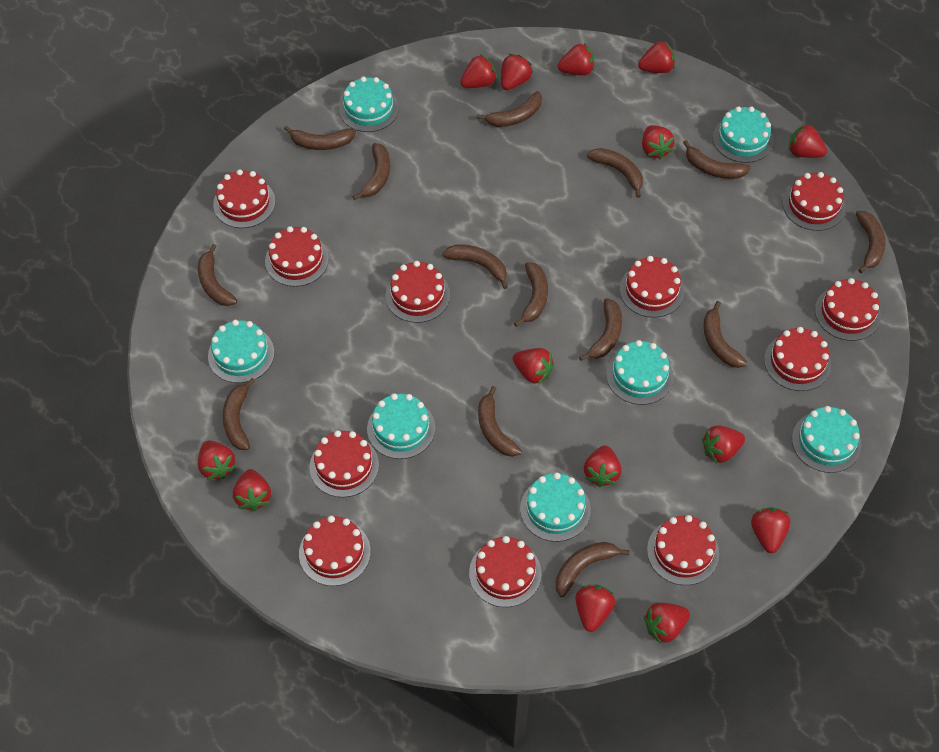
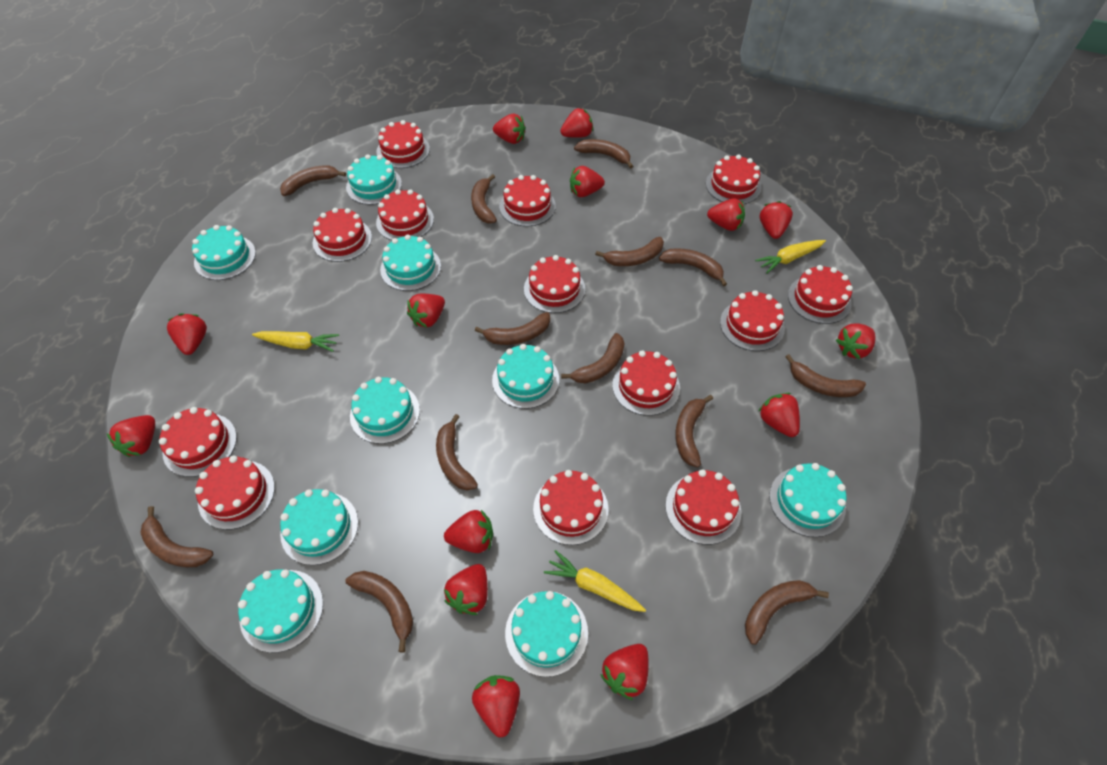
brown banana: [198,244,237,306] [222,378,255,450] [284,126,356,150] [352,143,390,200] [443,244,508,289] [477,91,542,127] [478,386,522,457] [514,262,548,327] [556,542,630,597] [579,298,622,361] [587,148,643,198] [683,140,751,179] [704,301,747,368] [856,211,886,273] = 14 -> [140,506,214,567] [280,165,346,196] [346,571,413,652] [436,414,478,490] [471,174,497,223] [475,312,550,345] [561,333,625,383] [574,139,633,169] [595,237,664,266] [659,248,727,286] [675,395,713,467] [745,580,829,645] [786,354,866,397] = 13
red cake: [213,169,275,228] [265,226,329,287] [299,516,371,586] [310,430,379,497] [386,261,450,323] [469,536,541,607] [620,256,684,318] [647,515,719,585] [764,327,831,391] [783,172,845,231] [815,278,881,341] = 11 -> [159,407,237,477] [195,456,275,530] [313,208,372,262] [376,120,430,168] [376,189,434,240] [499,175,556,227] [524,255,585,313] [533,470,609,545] [612,350,680,416] [665,469,741,545] [706,154,761,204] [720,290,785,351] [788,265,853,324] = 13
turquoise cake: [208,320,274,383] [339,76,399,132] [367,393,435,459] [520,472,591,542] [606,340,673,405] [713,106,774,163] [792,406,861,473] = 7 -> [192,225,256,280] [238,569,323,653] [280,489,358,565] [346,154,402,205] [350,377,420,444] [380,234,441,291] [492,344,559,409] [505,591,588,677] [769,463,847,537] = 9
yellow carrot: none = 0 -> [252,331,339,352] [544,550,646,612] [755,240,826,274] = 3

